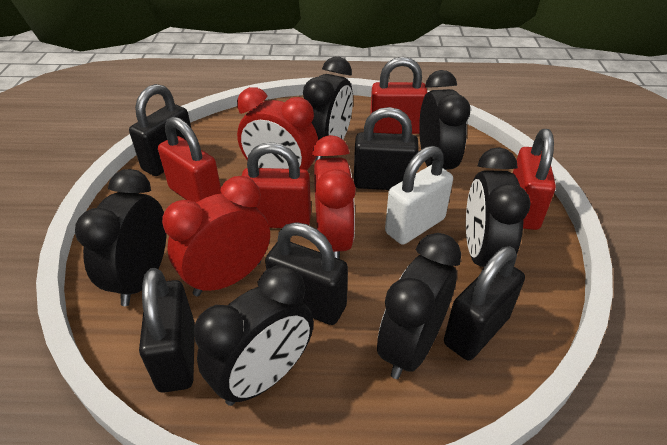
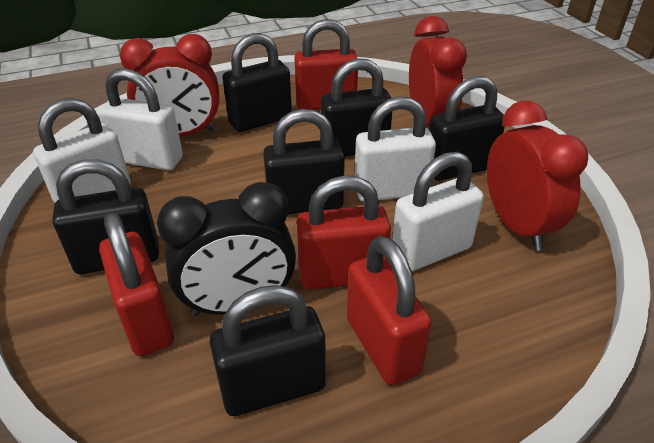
black clock: [75,169,167,306] [194,265,314,406] [303,57,353,162] [377,233,461,379] [419,70,471,171] [466,147,531,267] = 6 -> [157,182,296,316] = 1
black padlock: [129,84,191,176] [139,268,195,393] [265,222,348,325] [354,107,419,190] [444,246,525,360] = 5 -> [52,159,159,274] [210,285,326,416] [223,33,292,132] [263,109,345,214] [321,58,392,157] [429,76,505,181] = 6
white padlock: [385,146,453,245] = 1 -> [33,98,131,203] [98,68,183,170] [354,97,436,201] [392,152,484,271] = 4

